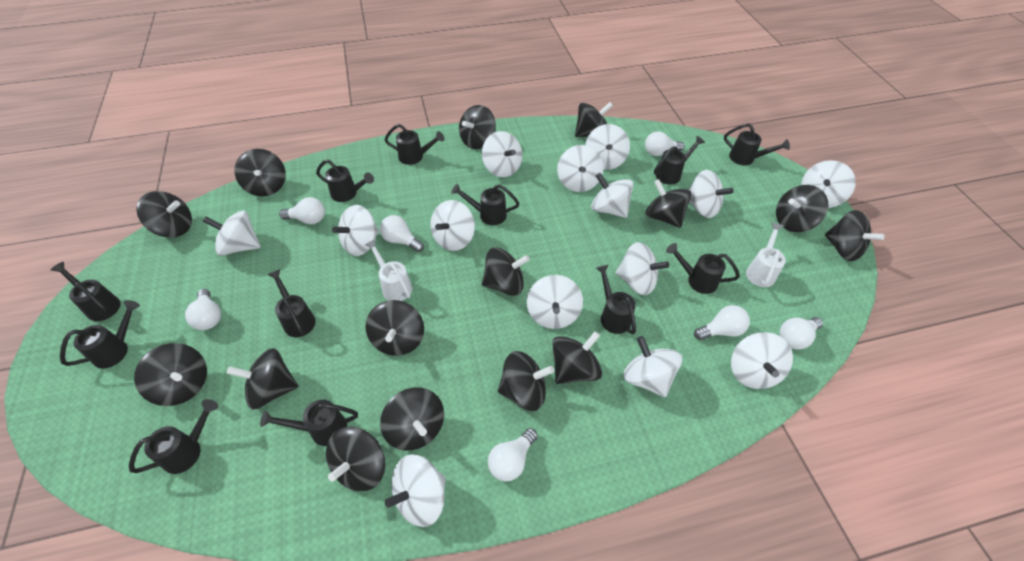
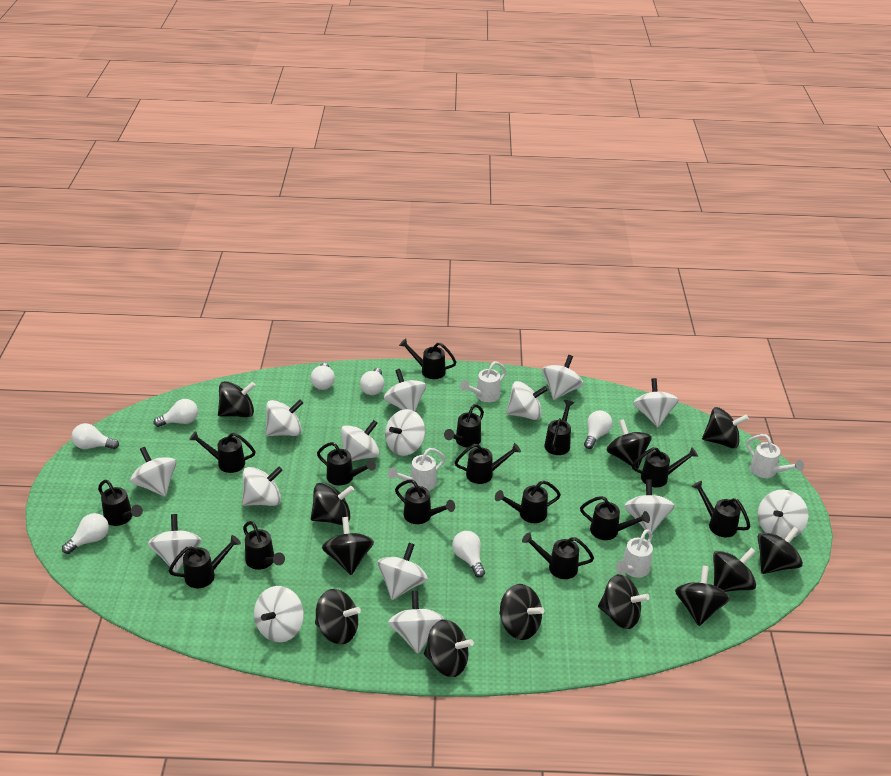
black spinning top: [134,343,207,406] [136,191,192,237] [227,348,298,410] [235,149,286,196] [326,426,385,491] [366,300,424,356] [380,387,444,451] [459,105,496,149] [482,247,530,296] [498,351,554,411] [552,331,602,384] [575,102,613,137] [646,179,692,228] [776,185,828,232] [825,210,885,261] = 15 -> [218,381,256,418] [311,483,354,525] [315,589,361,645] [322,517,374,575] [424,619,474,677] [499,584,544,640] [598,574,649,629] [606,419,652,469] [675,566,730,626] [702,407,749,449] [713,548,756,592] [758,527,803,574] = 12
black watering can: [51,262,120,321] [60,300,140,368] [129,399,218,474] [260,400,358,446] [267,269,316,337] [316,159,374,202] [385,124,444,165] [451,184,519,225] [596,265,636,335] [654,136,705,185] [666,243,740,294] [724,124,790,165] = 12 -> [98,480,143,526] [169,535,241,588] [189,431,256,473] [243,521,285,570] [317,442,376,486] [395,479,455,524] [399,338,456,379] [444,404,484,448] [455,443,521,484] [495,480,561,523] [522,532,594,579] [544,400,574,455] [580,496,650,540] [632,447,698,487] [692,481,750,537] = 15
white spinning top: [203,211,261,256] [332,205,379,256] [385,454,446,527] [430,200,475,251] [482,131,522,177] [527,275,583,329] [557,145,603,192] [585,124,630,170] [591,173,633,218] [616,242,669,295] [623,336,682,397] [689,170,734,218] [731,332,793,389] [801,160,856,208] = 14 -> [130,447,177,497] [148,514,202,572] [242,467,283,506] [254,586,304,642] [265,399,303,436] [341,420,380,461] [377,543,428,600] [384,369,426,411] [385,409,425,456] [388,591,444,654] [506,381,548,420] [542,355,583,400] [624,479,675,533] [633,378,679,427] [758,490,808,539] = 15
white watering can: [365,239,412,301] [746,223,786,287] = 2 -> [388,448,445,491] [460,361,507,402] [616,529,653,578] [746,434,804,478] = 4

